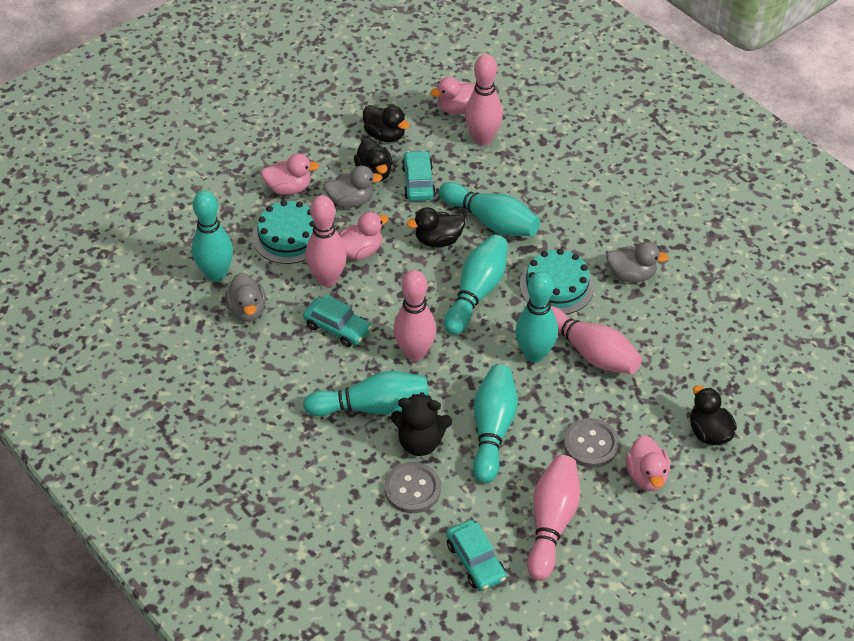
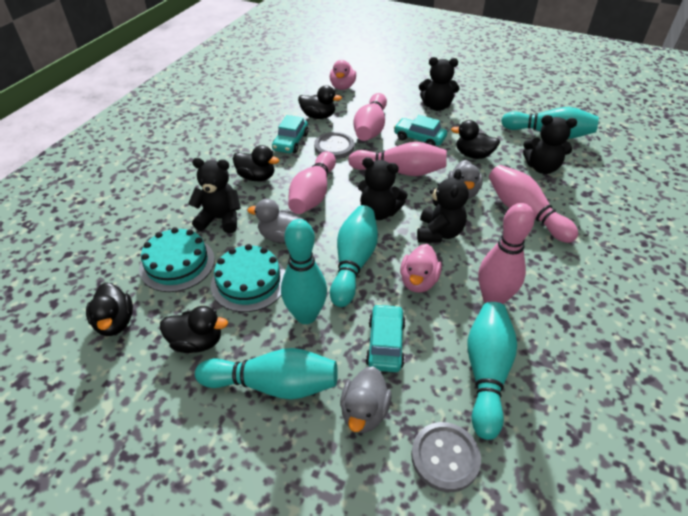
black duck: [354,138,392,182] [363,105,410,142] [406,207,465,247] [690,385,737,445] = 4 -> [86,282,133,336] [160,306,228,353] [233,145,279,181] [298,85,342,119] [451,120,500,159] = 5
black teddy bear: [391,392,452,456] = 1 -> [188,158,241,233] [358,157,408,220] [417,169,469,243] [419,57,459,111] [523,115,577,174] = 5
pink duck: [261,153,319,195] [339,212,389,260] [430,77,476,114] [626,435,670,491] = 4 -> [330,60,356,90] [400,244,442,293] = 2
turquoise bowling pin: [192,191,233,282] [303,371,429,416] [439,182,540,236] [444,235,508,335] [473,365,518,483] [515,272,558,363] = 6 -> [195,348,338,399] [281,219,327,324] [330,205,378,307] [467,302,517,440] [501,107,599,139] = 5

